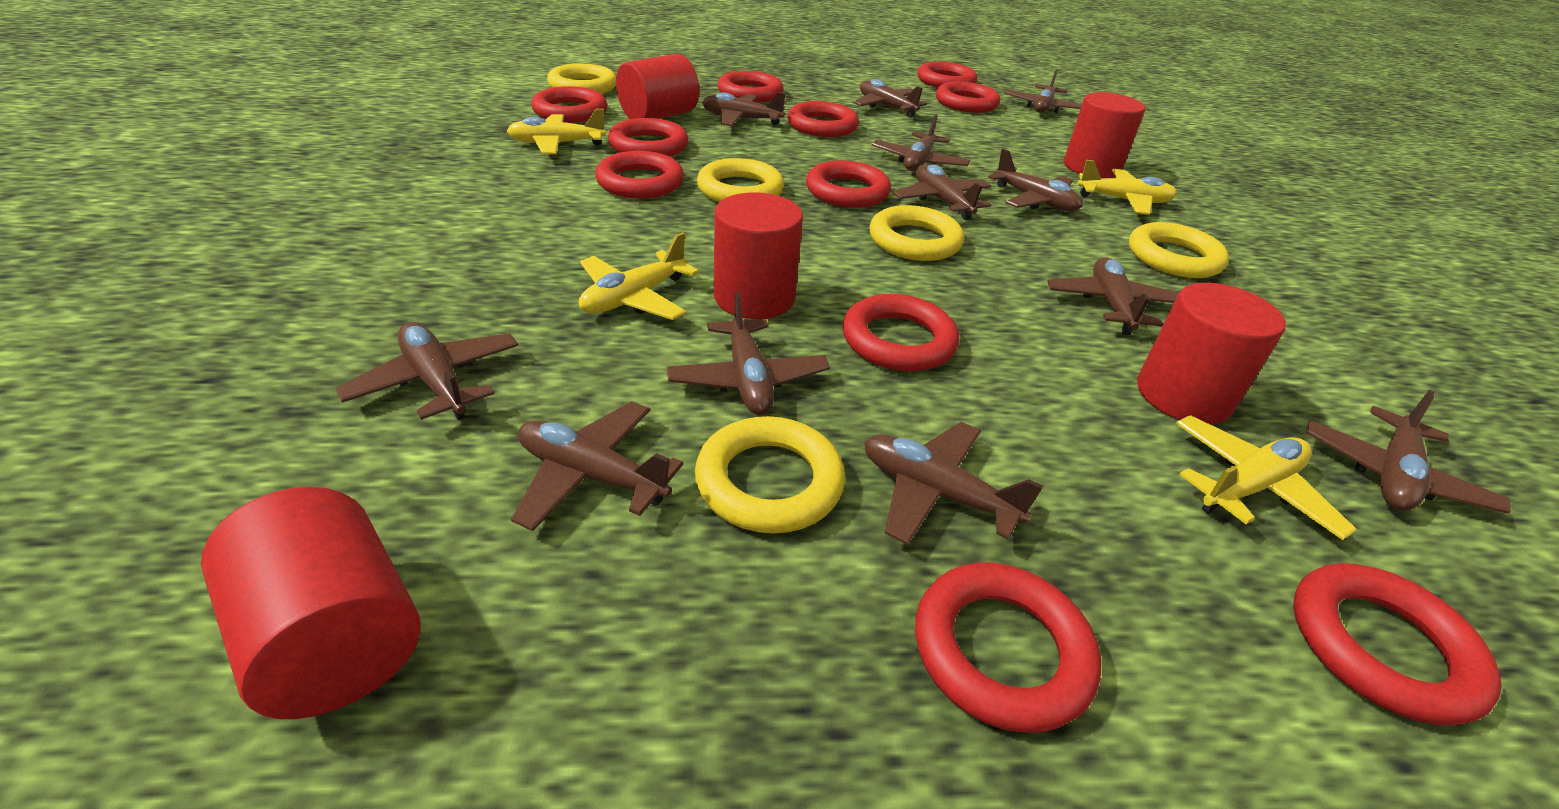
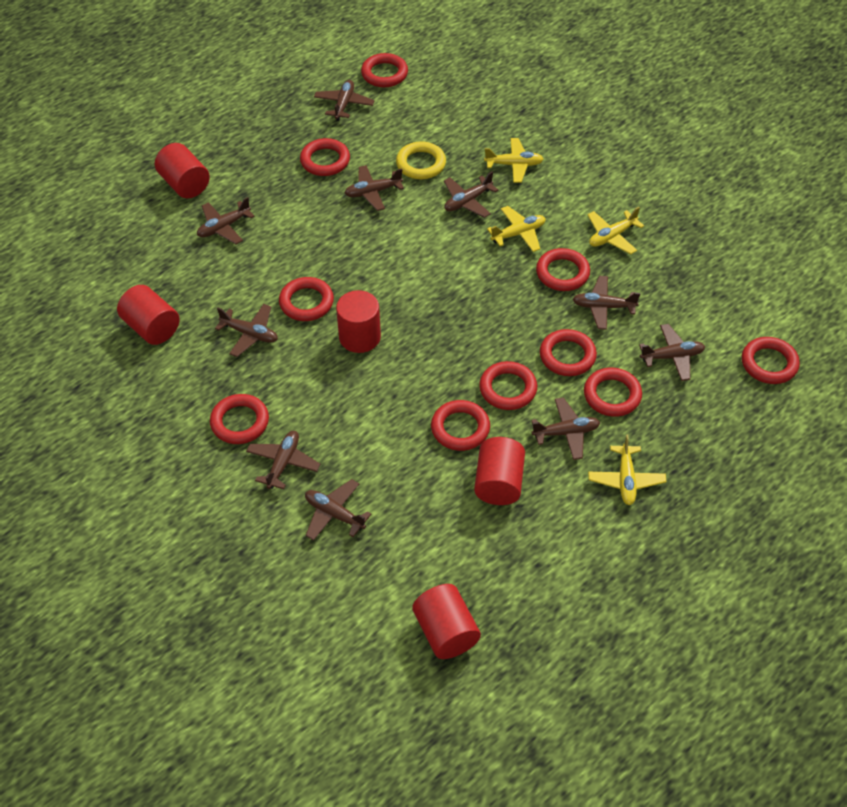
brown plane: [336,322,519,420] [511,401,683,531] [666,291,830,415] [702,92,786,126] [853,79,927,117] [864,422,1043,545] [872,114,970,171] [893,164,991,220] [988,149,1083,211] [1004,69,1082,113] [1047,257,1179,335] [1306,390,1511,514] = 12 -> [197,197,255,244] [215,304,278,357] [246,431,320,489] [305,479,371,541] [314,80,374,121] [345,165,404,211] [444,171,498,218] [531,397,600,460] [573,276,640,330] [639,324,705,381] = 10
red ring: [531,86,607,123] [595,151,684,198] [608,118,688,157] [717,71,783,102] [788,101,859,137] [806,160,891,208] [843,294,959,371] [915,563,1101,733] [917,62,977,88] [936,81,1000,113] [1293,563,1502,726] = 11 -> [210,394,269,444] [279,277,334,321] [300,138,350,176] [361,53,408,87] [431,400,490,451] [479,361,537,410] [536,248,590,291] [540,329,597,376] [584,368,642,417] [742,337,800,384] = 10
yellow ring: [547,64,616,94] [695,416,845,533] [697,158,784,202] [869,205,964,261] [1129,222,1229,278] = 5 -> [396,141,446,179] = 1

